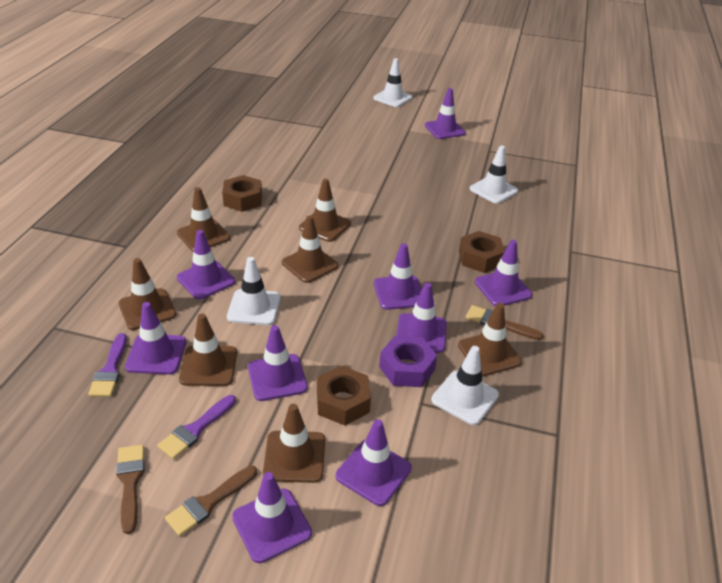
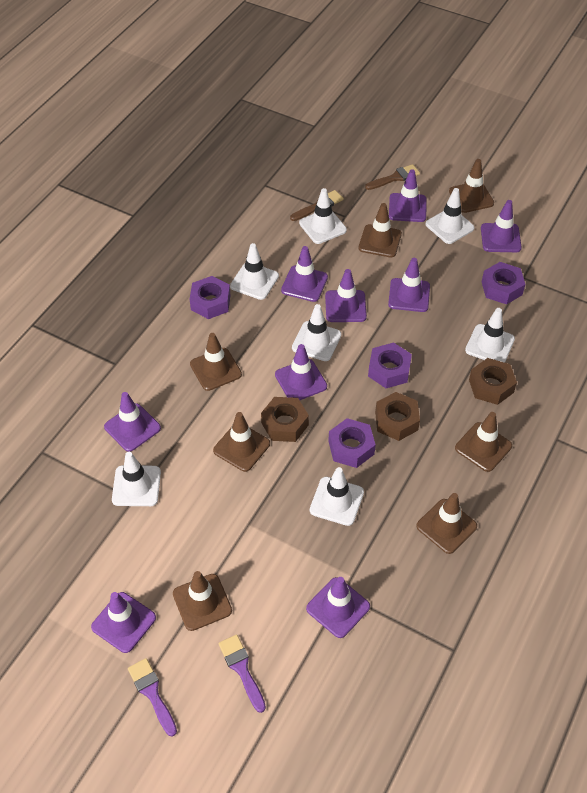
brown brush: [116,445,145,534] [165,466,257,536] [465,305,543,340] = 3 -> [290,190,344,221] [365,164,420,190] = 2
purple nut: [379,336,437,387] = 1 -> [190,276,231,319] [328,418,376,468] [368,342,412,388] [481,262,525,304] = 4
white traffic cone: [227,257,281,325] [373,58,413,107] [431,346,499,425] [470,146,518,204] = 4 -> [112,452,161,506] [230,243,279,300] [292,304,341,361] [299,188,347,244] [310,467,364,526] [426,188,475,244] [465,308,515,363] = 7

